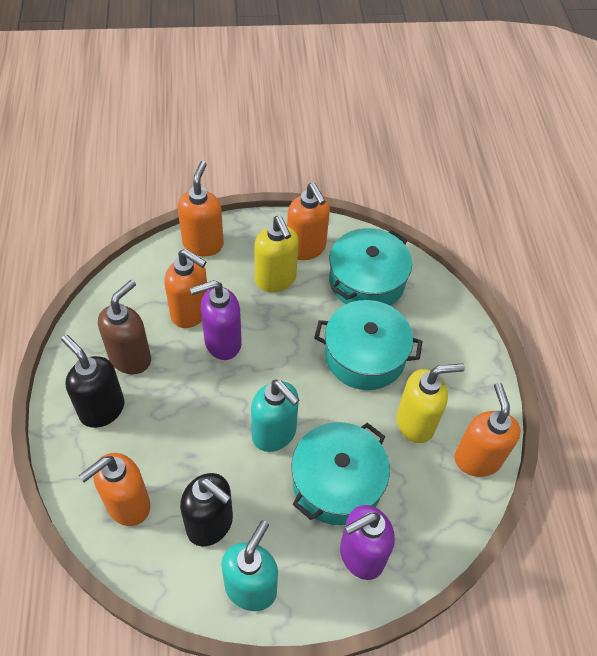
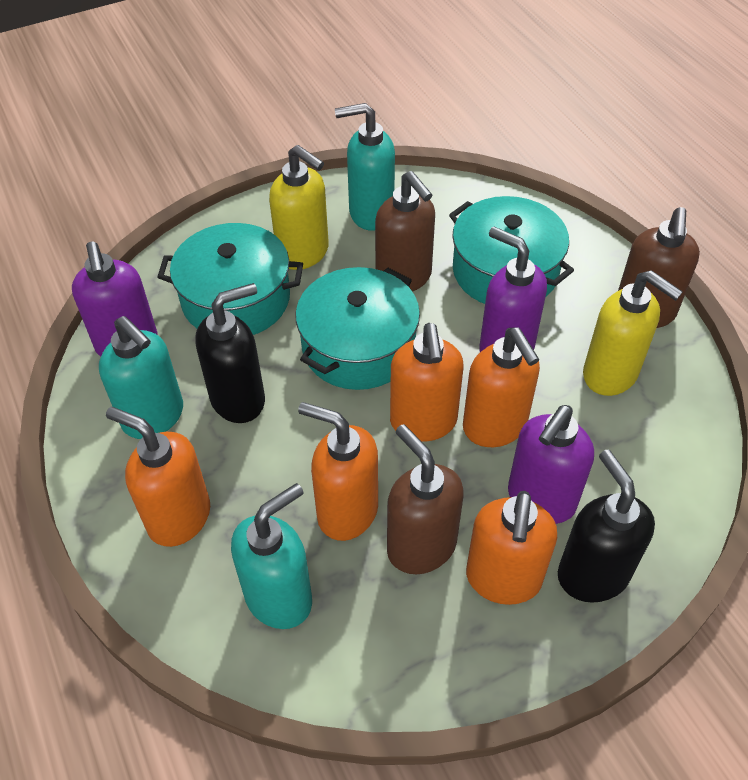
brown soap dispenser: [98,280,151,374] = 1 -> [375,171,435,292] [387,424,464,574] [618,207,700,328] = 3
purple soap dispenser: [190,280,242,360] [340,505,395,580] = 2 -> [72,241,158,356] [479,227,547,352] [508,405,594,524] = 3
turquoise soap dispenser: [221,520,278,611] [251,379,299,452] = 2 -> [99,316,183,439] [231,483,312,629] [335,103,395,231] = 3

